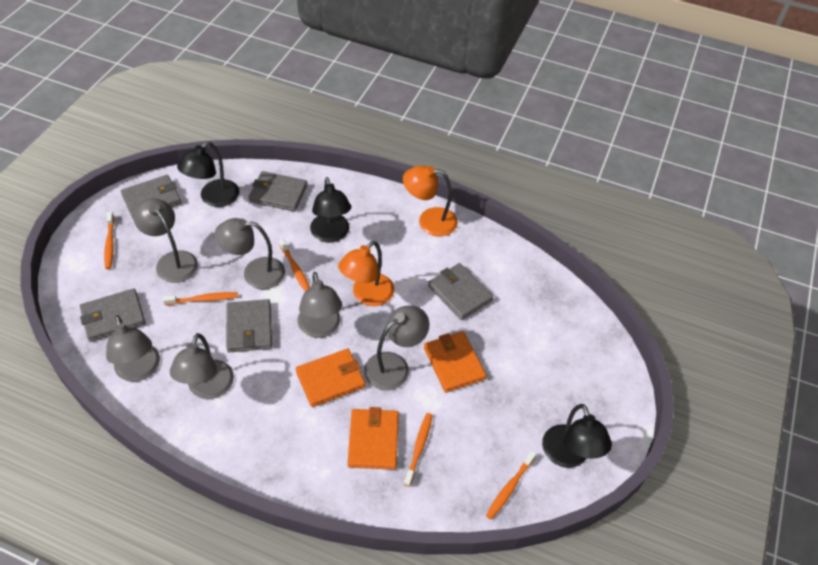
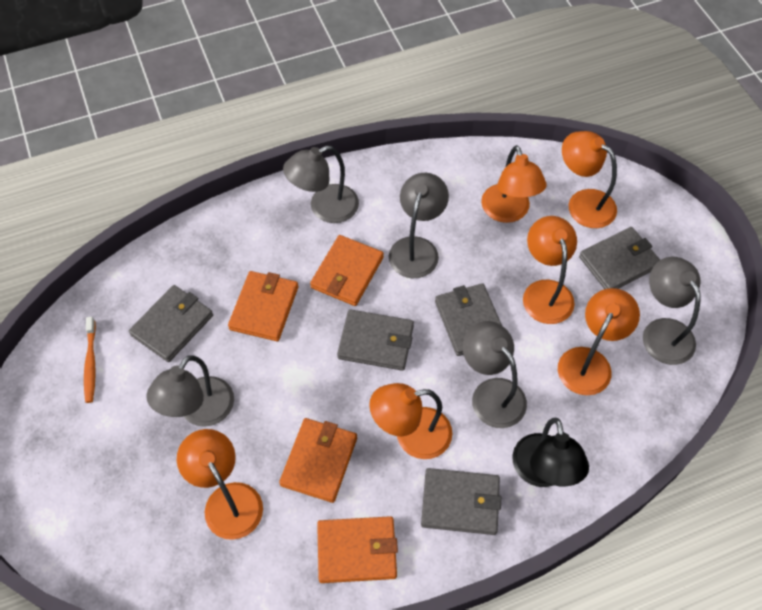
black lamp: [177,141,239,207] [310,177,351,243] [542,404,612,468] = 3 -> [512,418,589,487] = 1
grey lamp: [106,315,160,382] [133,198,198,283] [170,333,234,399] [215,218,285,289] [298,272,342,338] [364,306,429,390] = 6 -> [146,355,234,427] [283,146,359,223] [389,173,449,278] [463,321,527,428] [643,257,701,365] = 5
orange lamp: [338,241,394,306] [403,166,458,236] = 2 -> [177,429,263,540] [369,383,452,459] [481,145,546,223] [523,216,577,324] [558,288,640,395] [562,131,617,228] = 6
orange toothbrush: [104,212,114,269] [163,292,238,305] [279,239,310,291] [404,413,433,487] [486,451,537,520] = 5 -> [84,317,96,403] = 1
orange wallet: [296,349,365,407] [348,407,399,470] [424,331,487,393] = 3 -> [228,271,298,341] [279,418,357,503] [310,235,384,306] [317,516,398,583] = 4

